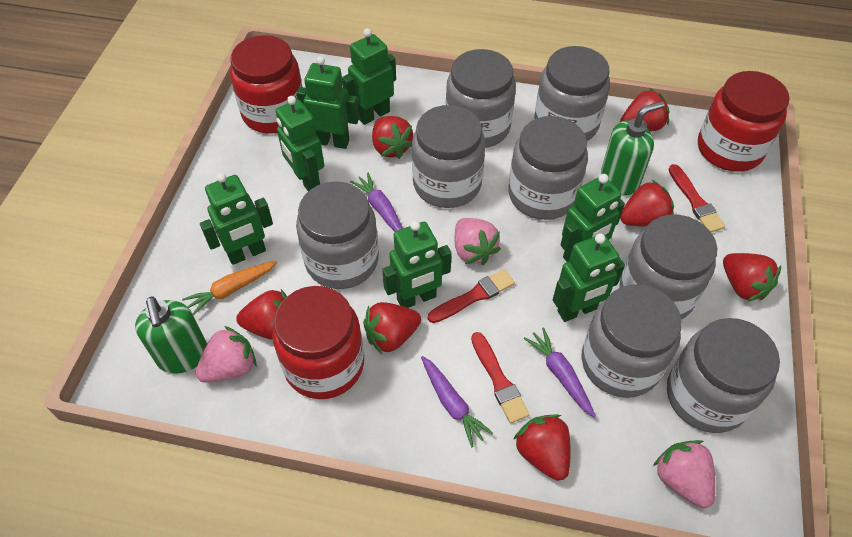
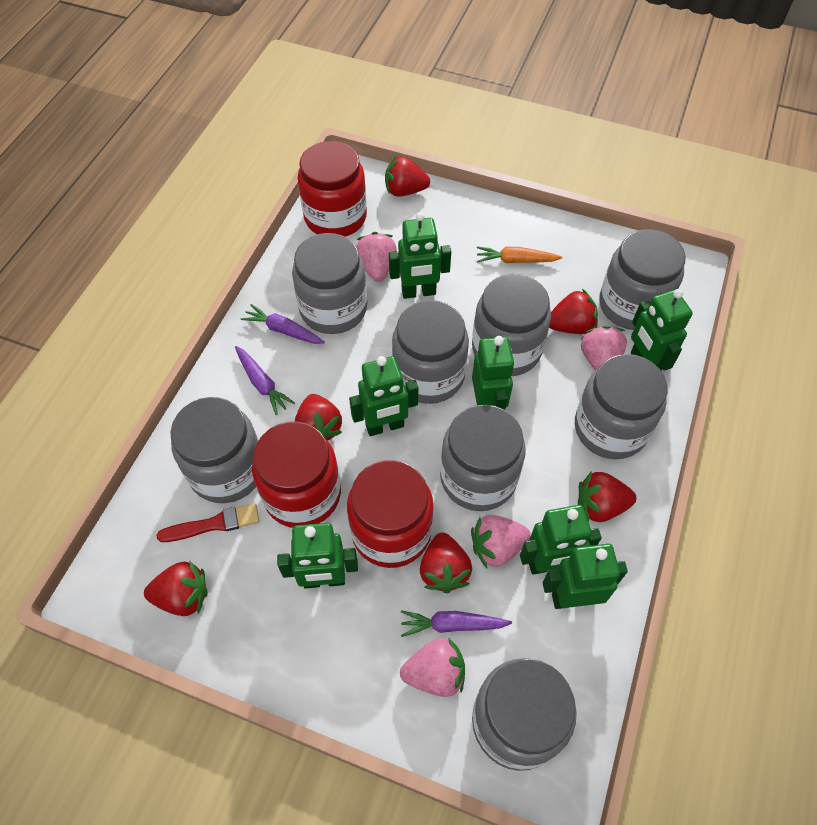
green soap dispenser: [135,296,207,374] [601,101,665,195] = 2 -> none = 0
pink strawberry: [196,326,256,383] [455,218,501,265] [653,440,715,508] = 3 -> [356,232,397,282] [400,638,465,697] [471,515,531,568] [581,326,627,371] = 4
red brush: [428,269,515,323] [471,332,530,423] [668,164,725,232] = 3 -> [157,503,259,542] = 1
red strawberry: [236,289,287,340] [363,302,421,354] [372,116,413,159] [513,414,571,481] [620,89,670,131] [620,180,674,227] [723,253,781,302] = 7 -> [144,561,208,616] [295,394,342,441] [385,156,430,196] [420,533,472,593] [549,289,598,334] [578,472,637,522] = 6

